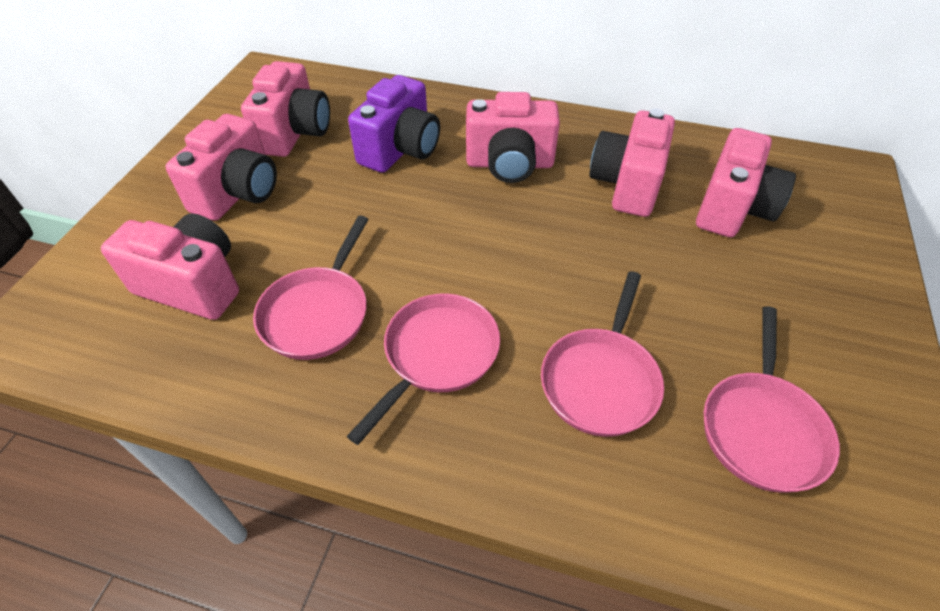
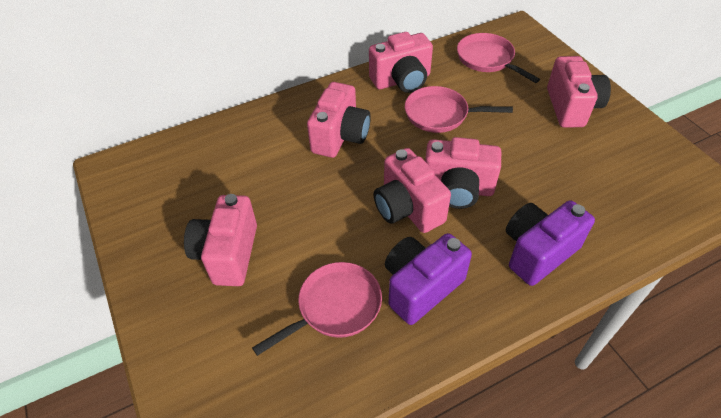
pink pan: [253,216,369,360] [347,293,500,445] [541,271,664,437] [704,306,840,493] = 4 -> [252,262,382,356] [405,86,513,133] [457,33,540,83] = 3
purple camera: [348,75,440,173] = 1 -> [385,233,472,325] [506,200,595,286] = 2

